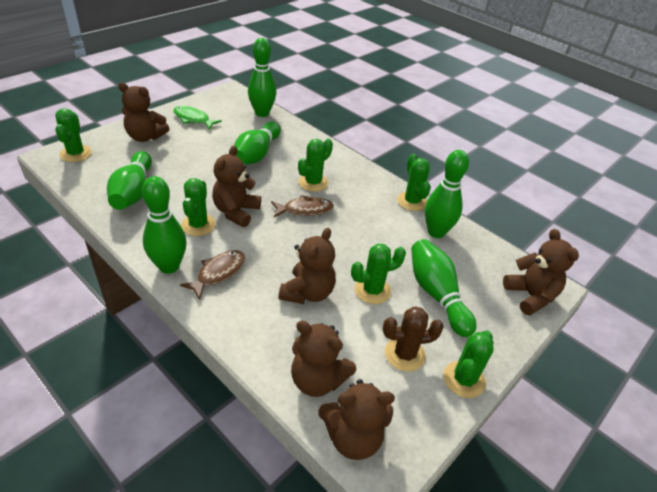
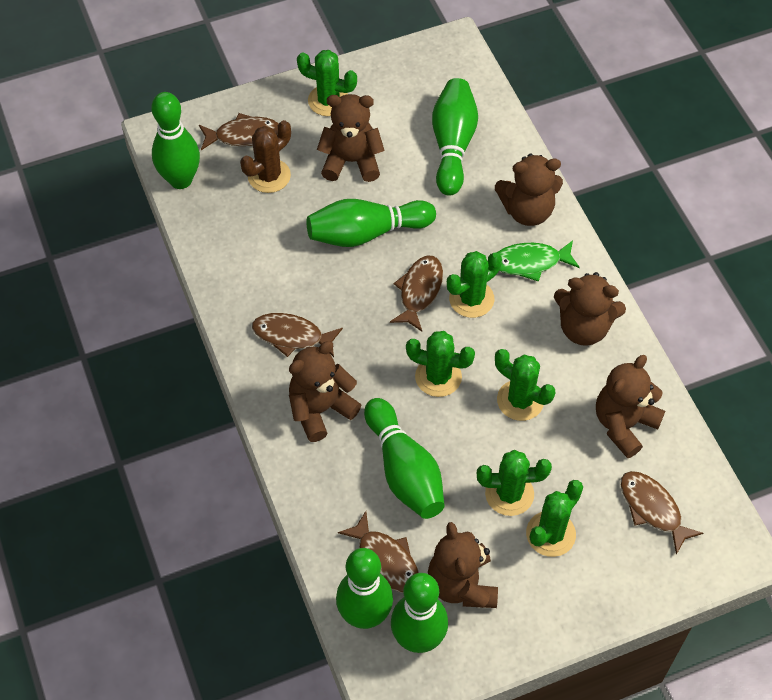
brown fish: [180,250,245,300] [271,195,334,217] = 2 -> [199,113,279,150] [252,313,343,357] [338,511,419,593] [390,256,443,331] [621,471,703,555] = 5

